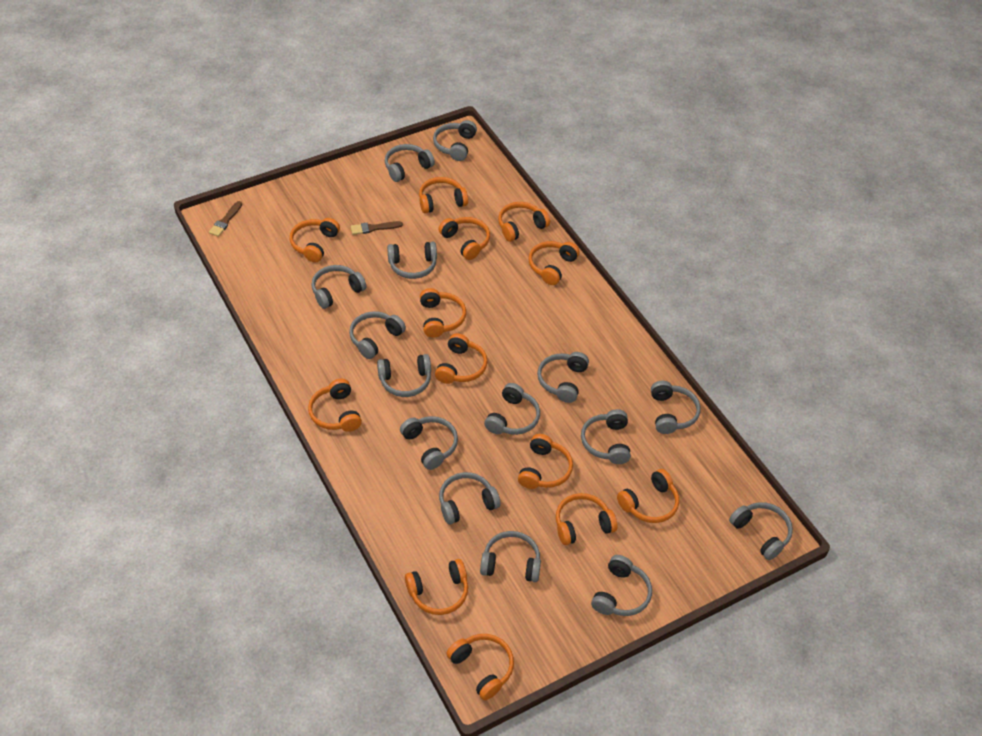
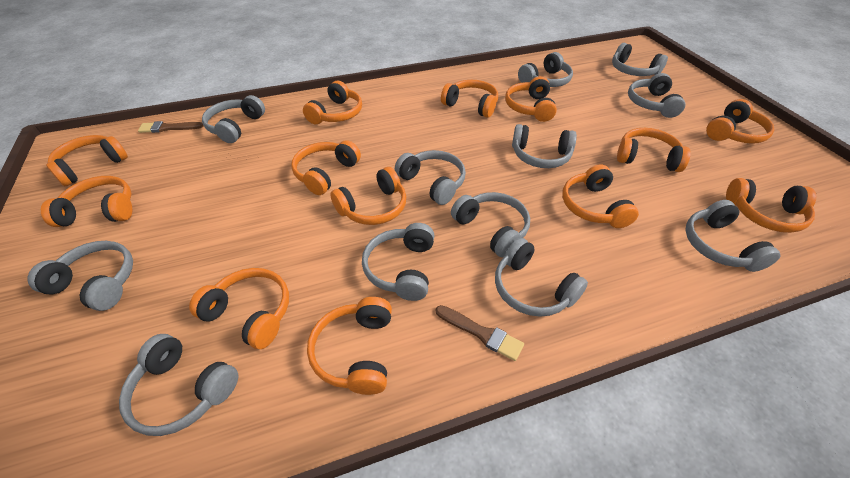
grey headphones: [311,265,366,309] [349,311,406,359] [377,354,431,397] [385,144,435,182] [387,242,437,279] [400,416,458,470] [433,120,477,161] [439,472,500,525] [480,531,541,582] [484,383,540,435] [537,352,589,403] [581,409,631,464] [591,555,652,616] [651,381,700,434] [729,502,793,560] = 15 -> [27,241,133,311] [119,334,238,436] [202,95,265,143] [362,223,434,301] [395,150,466,205] [451,192,530,258] [495,238,588,317] [512,124,577,168] [518,52,573,87] [612,43,668,76] [628,73,685,118] [685,200,781,272] = 12

